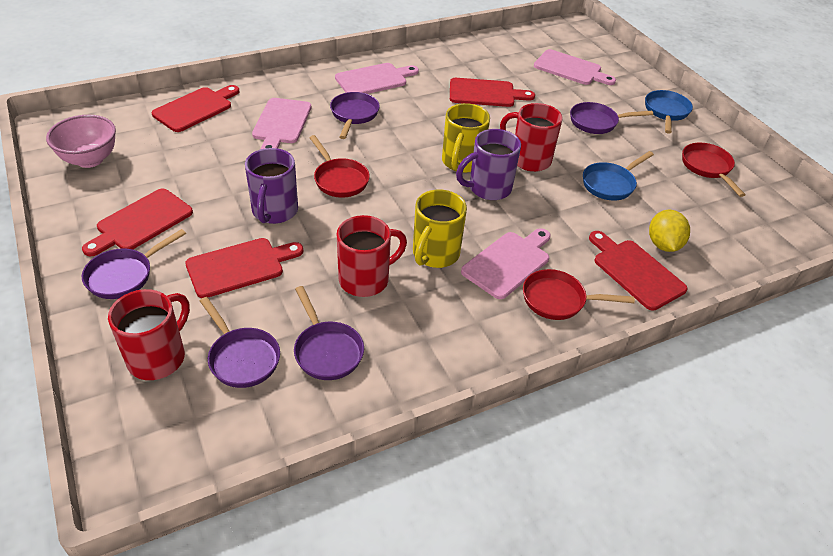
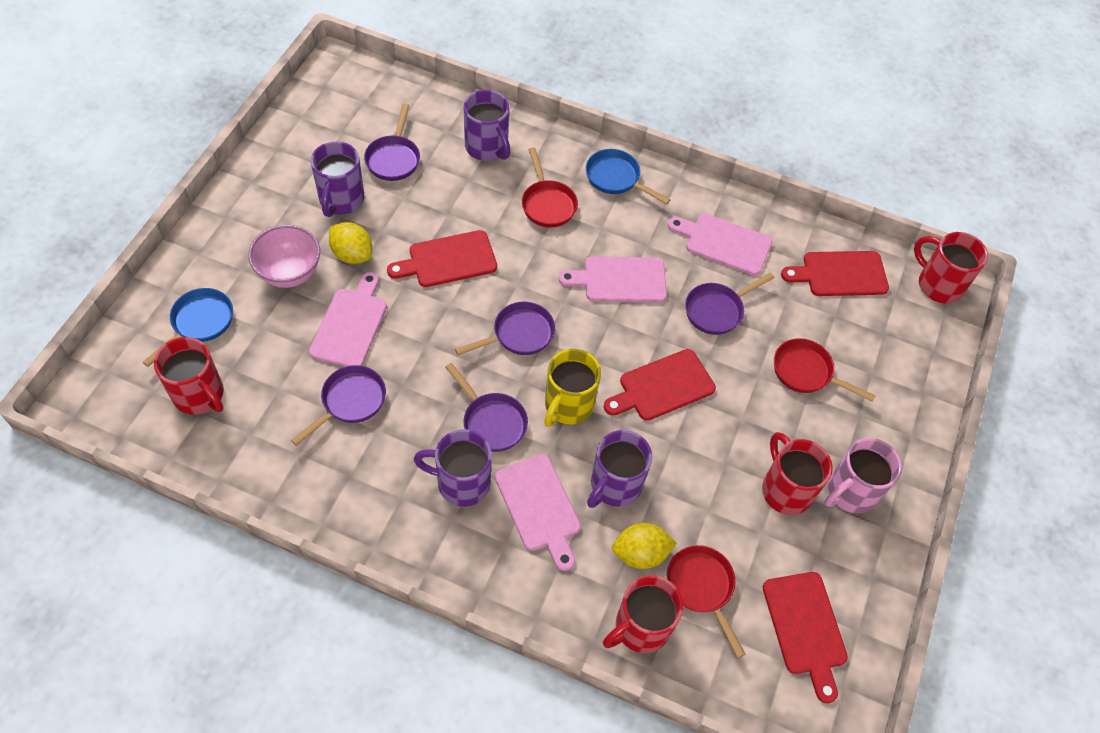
pink mug: none = 0 -> [824,438,902,514] = 1
purple mug: [245,148,298,224] [456,129,521,200] = 2 -> [311,141,364,217] [414,429,492,507] [464,90,510,161] [587,430,652,508] = 4
red cutting board: [82,188,193,256] [152,85,240,132] [185,238,304,298] [450,78,535,107] [589,231,688,311] = 5 -> [387,230,497,287] [604,349,716,421] [763,572,848,703] [781,251,889,296] = 4
red mug: [108,289,190,380] [337,215,407,297] [500,103,563,172] = 3 -> [154,337,224,414] [603,575,683,653] [762,432,833,515] [914,232,988,304] = 4
yellow lemon: [649,210,690,252] = 1 -> [329,222,372,264] [612,523,677,569] = 2
yellow mug: [413,190,467,268] [442,103,490,173] = 2 -> [544,349,601,427] = 1

